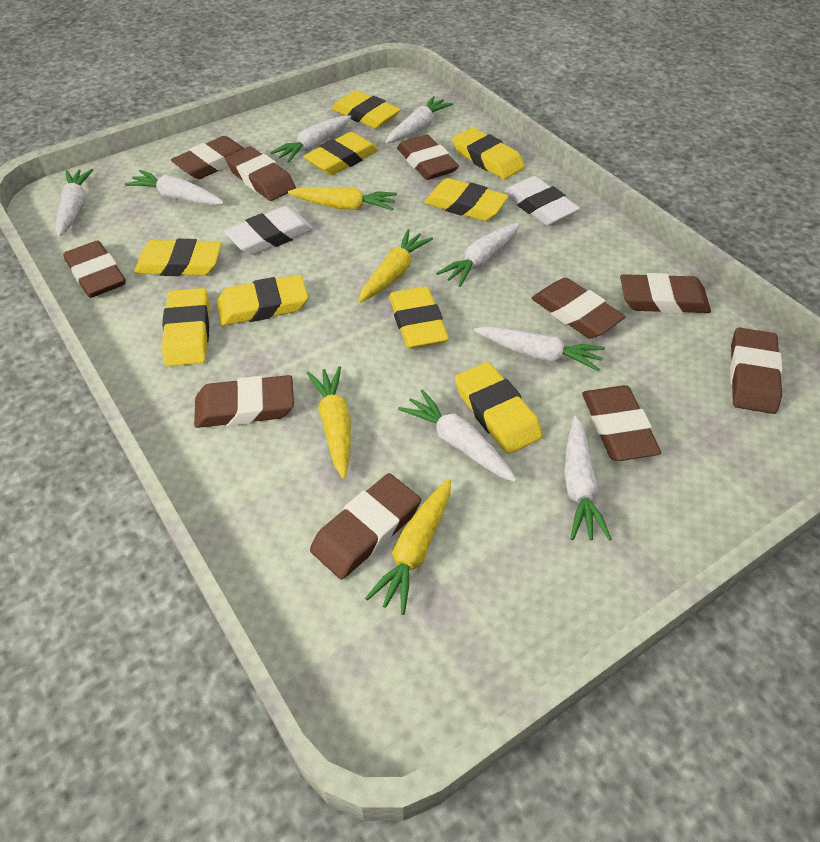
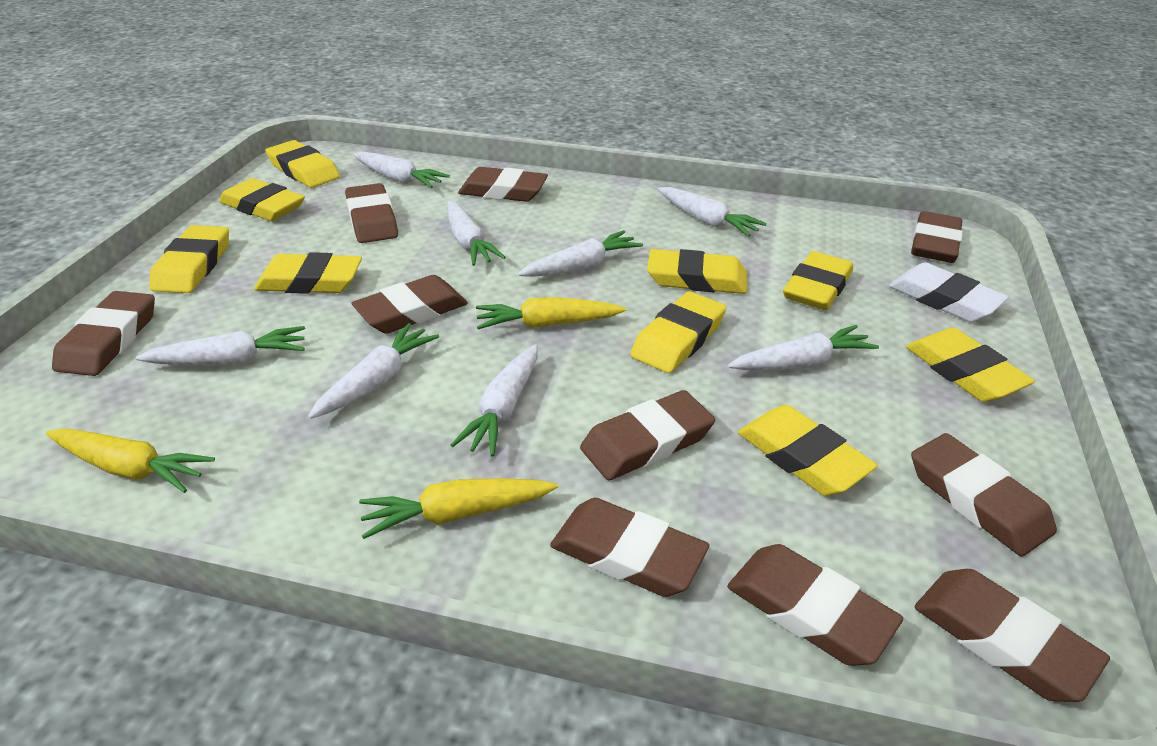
white eraser: [224,206,313,255] [503,176,580,226] = 2 -> [889,263,1009,322] = 1
yellow carrot: [288,187,397,211] [307,366,351,479] [358,229,433,303] [365,479,451,615] = 4 -> [46,428,215,493] [359,478,558,539] [476,297,626,329] = 3

